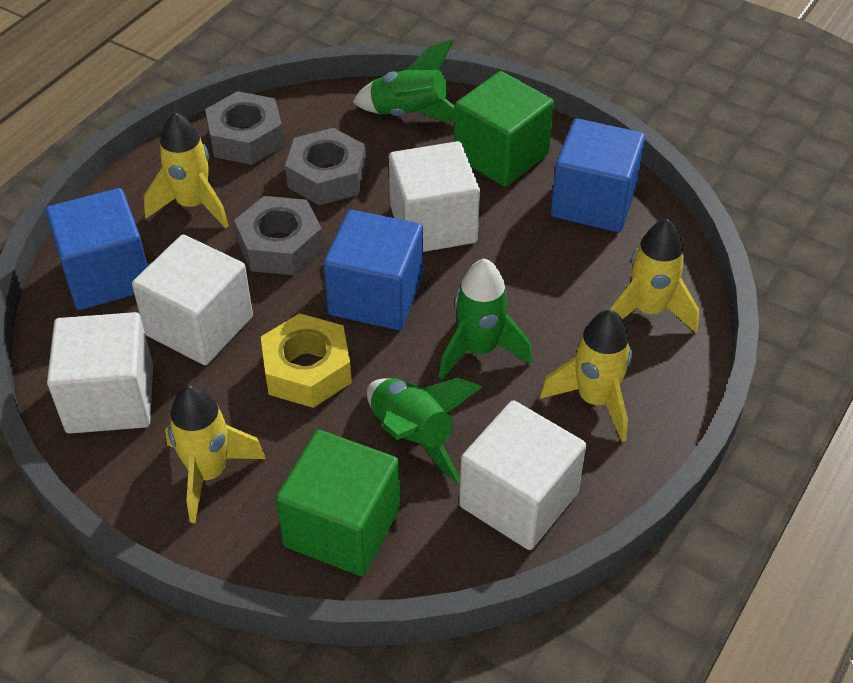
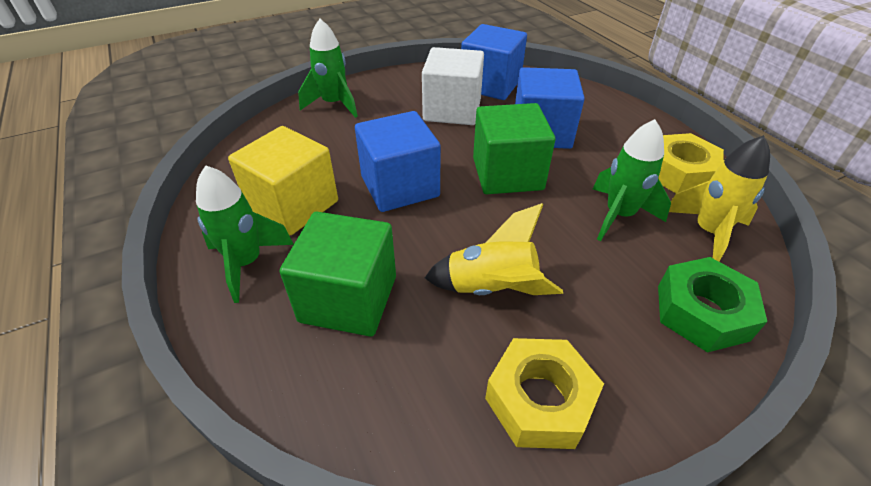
green nut: none = 0 -> [658,257,767,353] = 1
grey nut: [205,91,284,165] [234,196,324,275] [285,128,366,205] = 3 -> none = 0
white cube: [47,312,153,434] [132,235,253,365] [389,141,480,252] [459,400,586,550] = 4 -> [422,47,484,125] = 1
yellow cube: none = 0 -> [228,126,338,235] = 1
yellow nut: [261,313,352,408] = 1 -> [485,338,604,449] [658,133,724,194] = 2
yellow rocket: [144,112,229,229] [165,385,266,523] [540,310,632,442] [610,219,699,333] = 4 -> [425,203,563,295] [669,135,770,262] = 2

